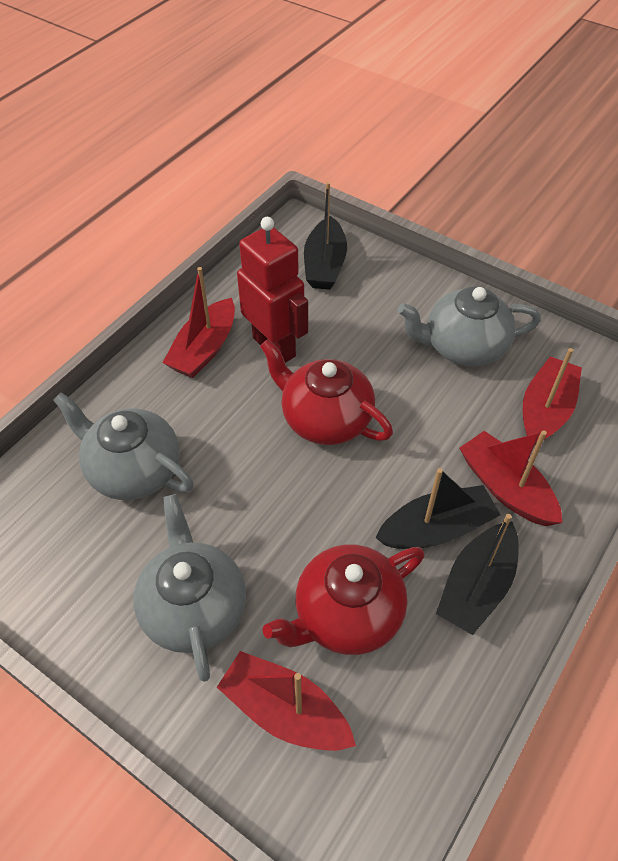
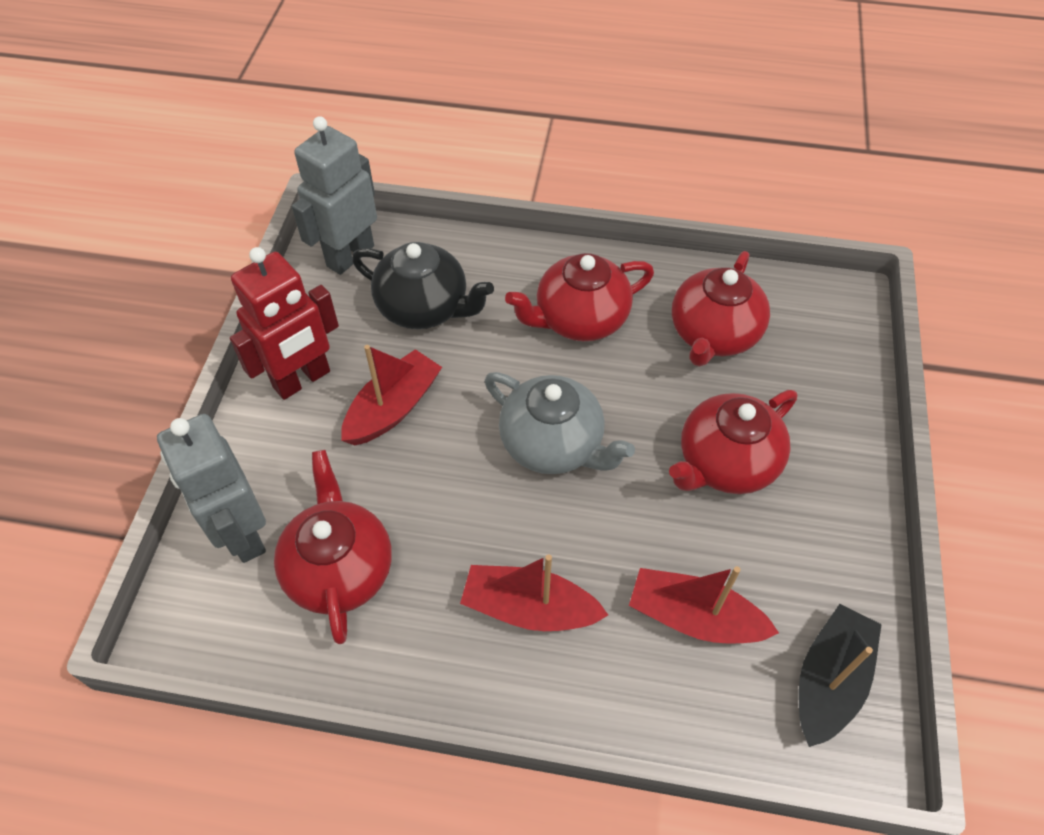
black boat: [304,182,347,290] [376,468,501,549] [436,514,519,635] = 3 -> [799,604,882,747] = 1
black teapot: none = 0 -> [352,242,494,329] = 1
grey robot: none = 0 -> [157,414,266,563] [292,116,377,275] = 2
grey teapot: [53,392,194,500] [134,494,246,682] [398,286,541,366] = 3 -> [485,372,635,474] = 1
red boat: [162,267,235,378] [217,651,356,751] [459,430,562,526] [523,348,582,446] = 4 -> [341,345,442,445] [460,554,608,631] [629,566,779,644] = 3
red teapot: [260,339,393,445] [263,544,425,655] = 2 -> [274,450,392,644] [505,253,654,341] [669,390,797,494] [672,251,770,367] = 4

